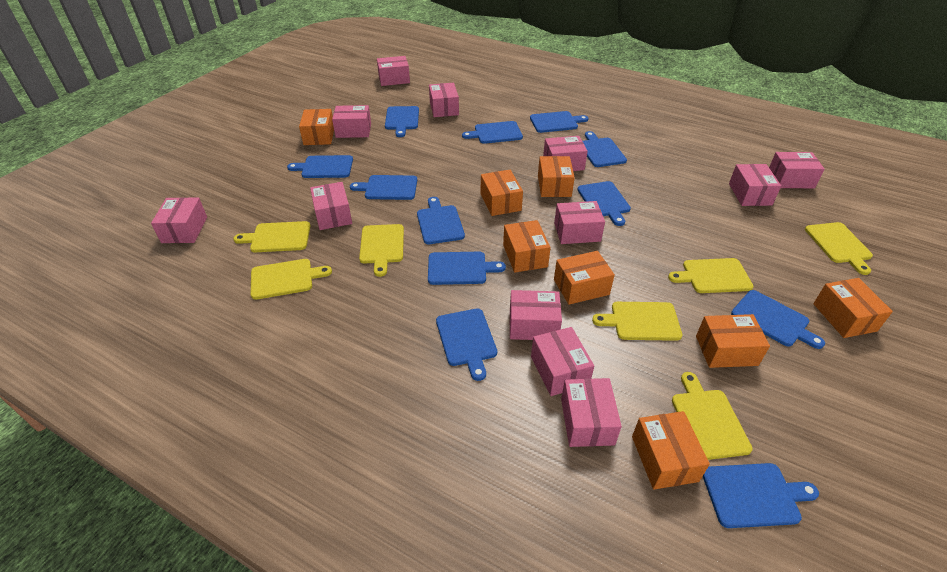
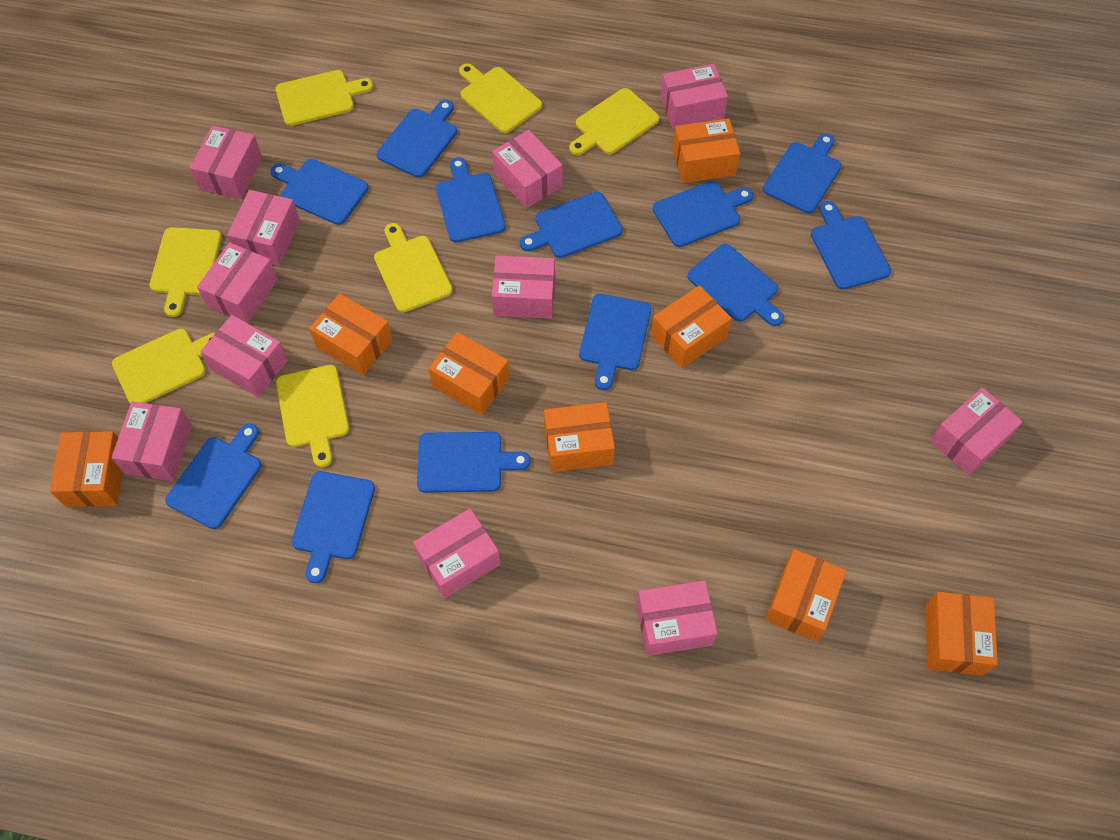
pink box: [151,197,207,243] [310,182,352,230] [332,105,371,138] [377,56,410,86] [429,83,459,117] [510,290,562,340] [531,327,594,396] [543,136,588,171] [554,201,605,244] [561,378,622,447] [729,164,781,206] [769,152,825,188] = 12 -> [111,401,192,481] [190,125,262,199] [197,242,278,323] [201,315,288,397] [227,190,300,266] [413,508,500,599] [492,130,563,208] [492,255,555,319] [636,580,718,656] [660,64,728,130] [930,387,1023,475] = 11

